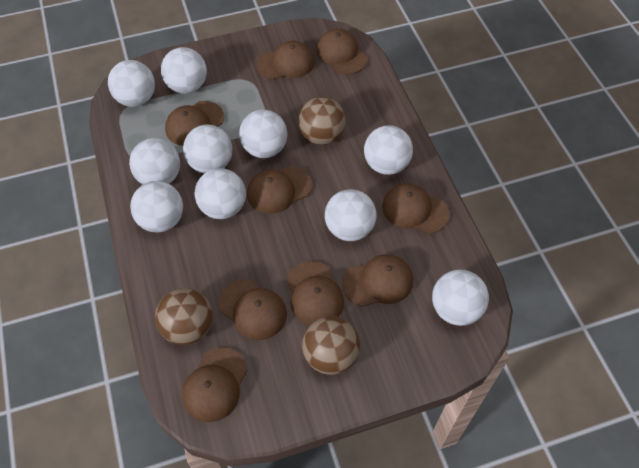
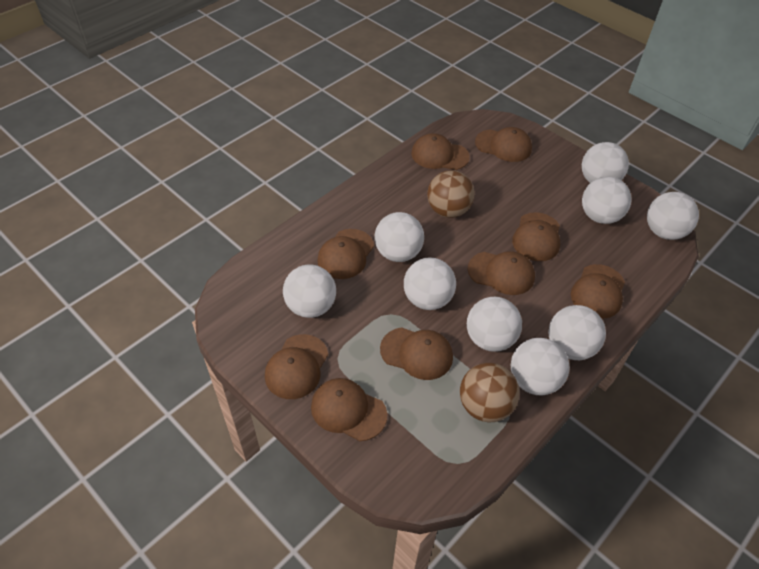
brown ball: [155,288,213,345] [298,97,346,145] [302,316,360,375] = 3 -> [427,170,475,218] [460,363,520,422] = 2
white ball: [108,60,155,107] [129,138,180,184] [130,181,183,232] [161,47,207,94] [183,125,233,173] [195,168,246,219] [239,110,288,158] [325,189,377,241] [364,125,413,175] [432,270,489,326] = 10 -> [283,264,336,318] [375,212,424,262] [404,257,456,310] [467,297,522,352] [511,338,570,395] [548,305,606,360] [582,142,629,183] [582,177,632,224] [647,192,699,240] = 9

